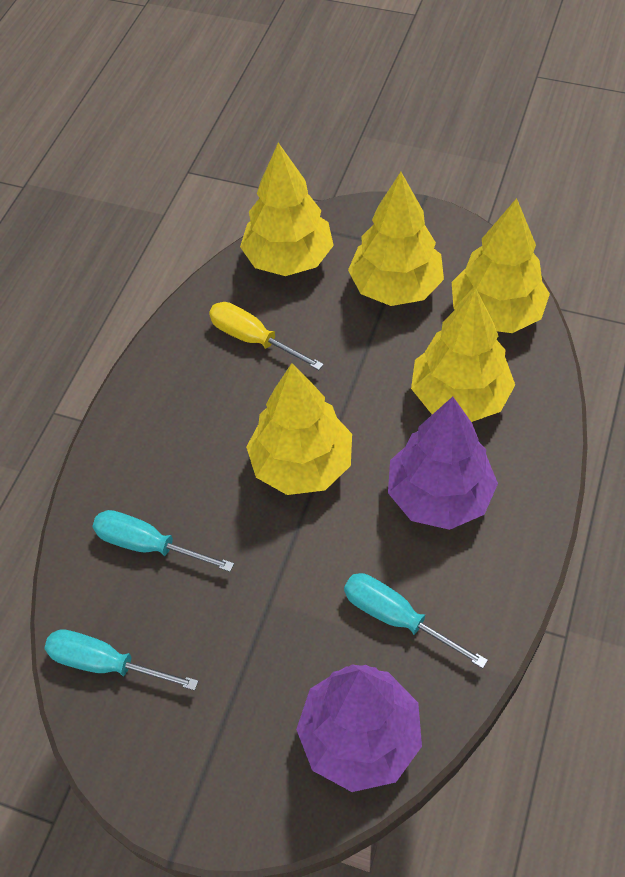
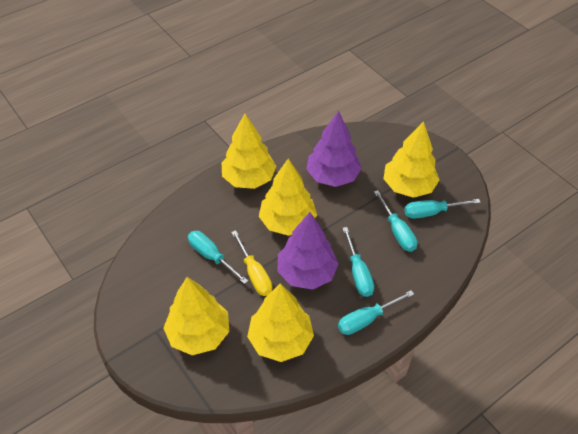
turquoise screwdriver: [44,629,198,691] [92,510,234,572] [344,573,488,669] = 3 -> [188,231,248,284] [338,290,414,335] [342,227,374,297] [374,190,417,252] [404,199,481,219] = 5

